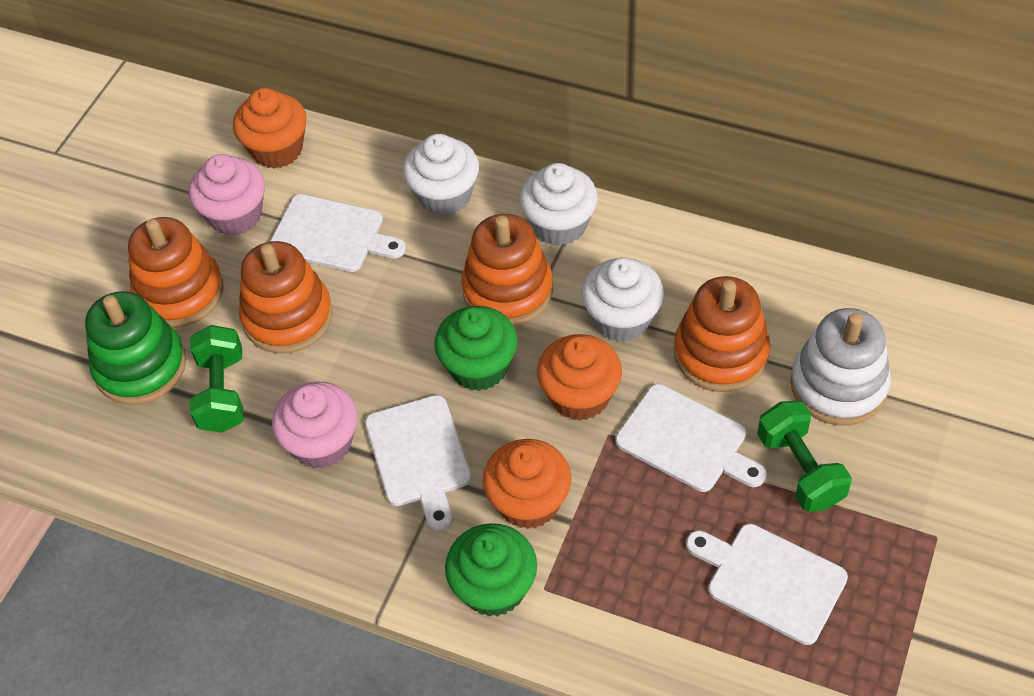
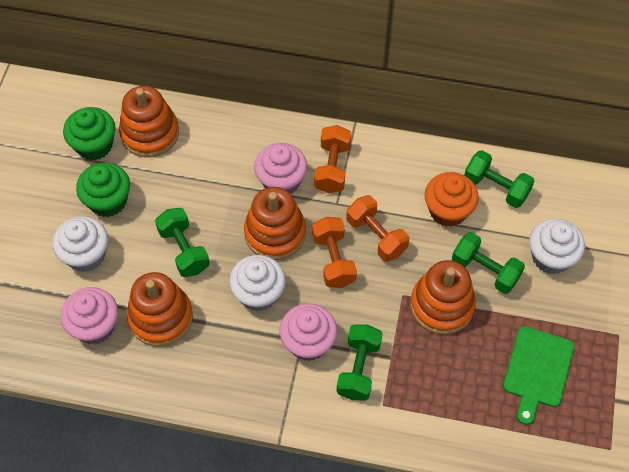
green cutting board: none = 0 -> [503,326,574,425] = 1
green dumbbell: [190,325,244,433] [757,401,852,512] = 2 -> [155,208,210,277] [337,324,383,400] [452,232,525,294] [464,150,534,208] = 4
green stacking toy: [85,291,186,405] = 1 -> none = 0
orange cupcake: [233,88,307,169] [482,439,572,529] [537,334,622,421] = 3 -> [424,172,479,227] = 1
orange dumbbell: none = 0 -> [312,217,357,288] [314,125,351,193] [346,195,409,262] = 3
pink cupcake: [189,154,265,236] [272,382,358,469] = 2 -> [61,287,118,344] [254,143,307,194] [279,304,337,361] = 3
white cutting board: [270,194,406,272] [365,395,471,531] [615,384,767,492] [686,524,848,645] = 4 -> none = 0
white stacking toy: [790,308,891,426] = 1 -> none = 0

